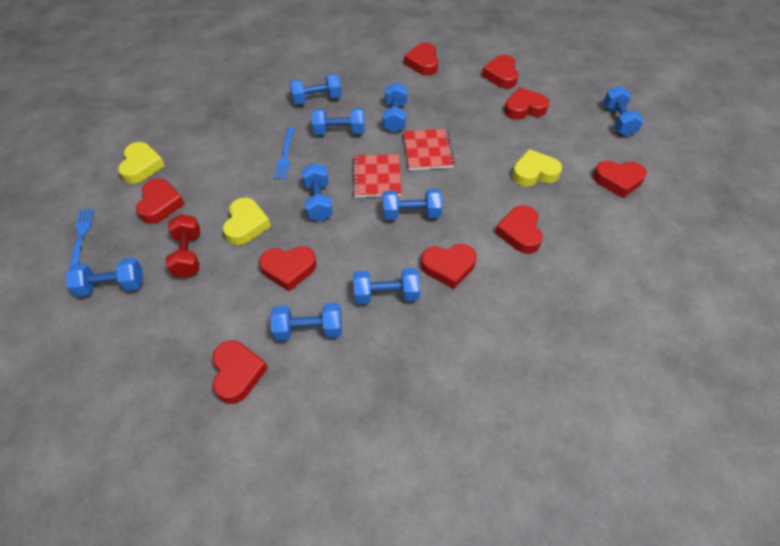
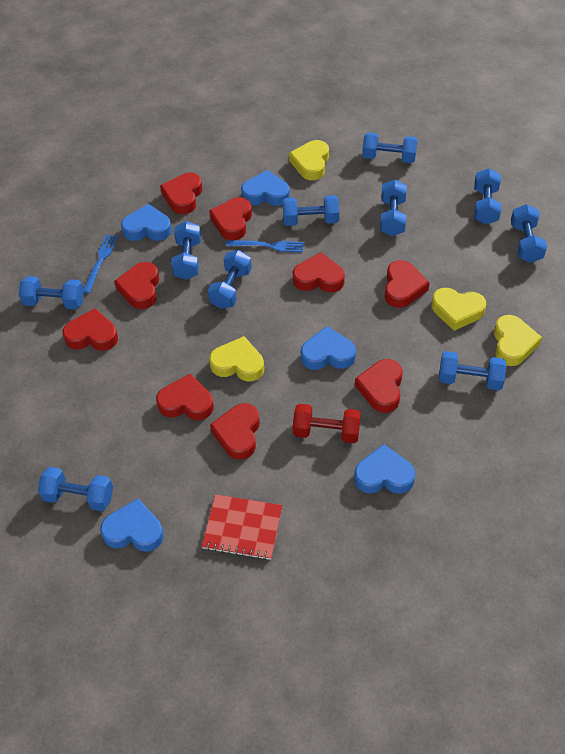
blue dumbbell: [66,258,143,297] [270,303,342,341] [289,74,342,104] [302,163,333,221] [312,108,365,135] [353,268,420,304] [383,82,407,132] [383,189,443,220] [603,86,644,136] = 9 -> [19,276,84,310] [38,467,113,511] [171,221,201,280] [208,250,252,309] [283,195,339,226] [362,132,418,163] [380,180,407,236] [439,351,506,390] [474,168,501,224] [511,204,547,263] = 10
blue heart: none = 0 -> [100,498,164,552] [121,204,172,241] [241,170,290,206] [301,326,356,370] [354,444,415,494] = 5
red notebook: [352,154,402,197] [403,129,455,170] = 2 -> [202,494,283,560] = 1
yellow heart: [118,142,165,184] [223,198,271,245] [512,149,562,186] = 3 -> [209,336,264,382] [289,140,329,180] [431,288,486,331] [494,315,542,366] = 4

